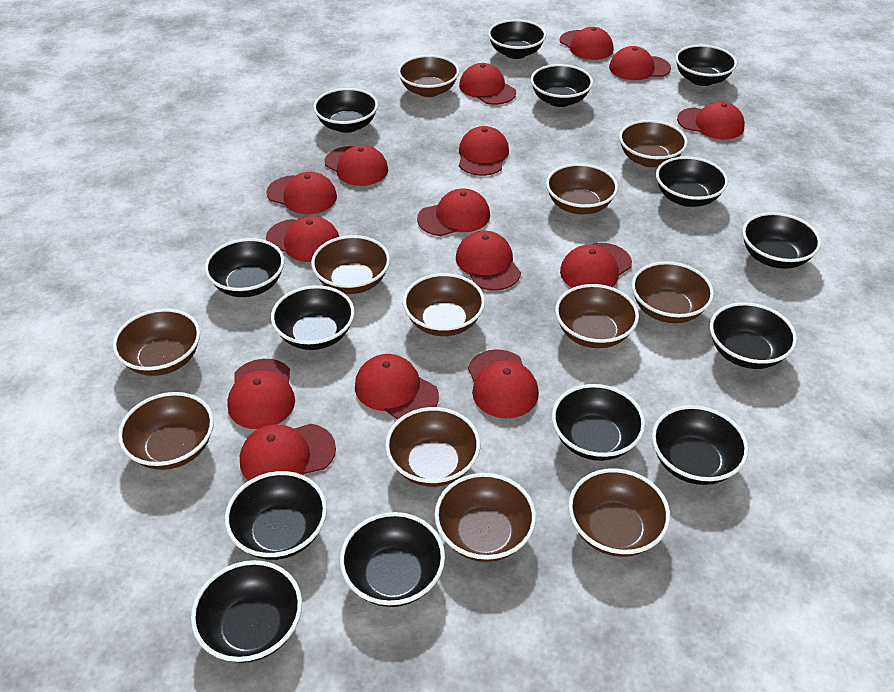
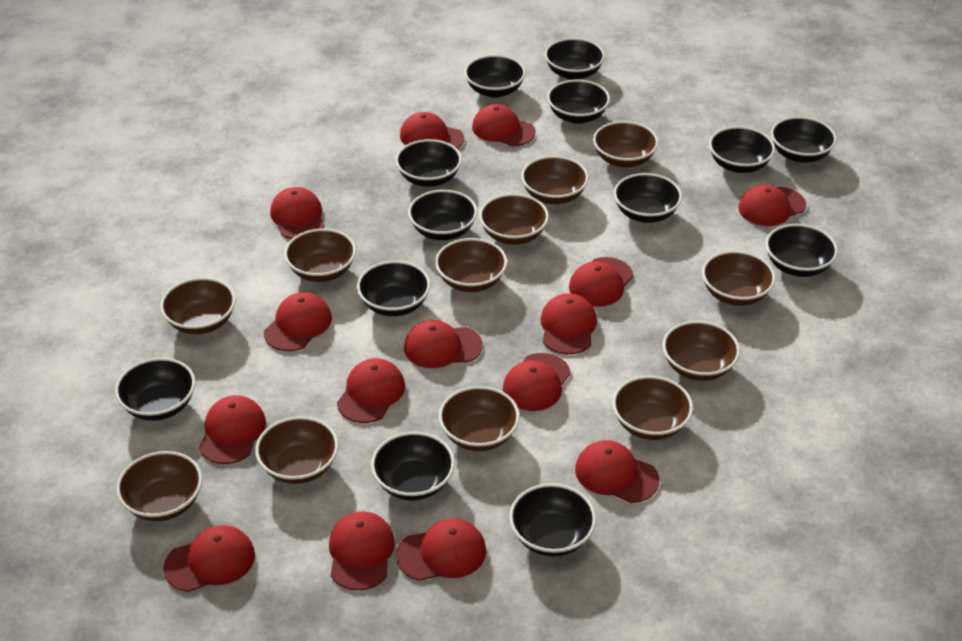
black bowl: [191,560,302,663] [205,238,284,297] [225,471,327,560] [271,285,355,350] [313,88,378,133] [340,512,445,607] [488,19,546,59] [531,64,593,107] [552,384,645,461] [652,405,749,485] [656,156,728,207] [675,45,737,86] [710,302,797,369] [742,212,821,269] = 14 -> [115,358,195,421] [357,261,430,316] [371,432,455,501] [395,139,462,187] [408,190,477,240] [464,55,526,98] [509,483,596,557] [545,38,605,80] [547,80,610,124] [614,173,682,223] [709,126,775,173] [765,224,838,277] [771,117,837,163] = 13

